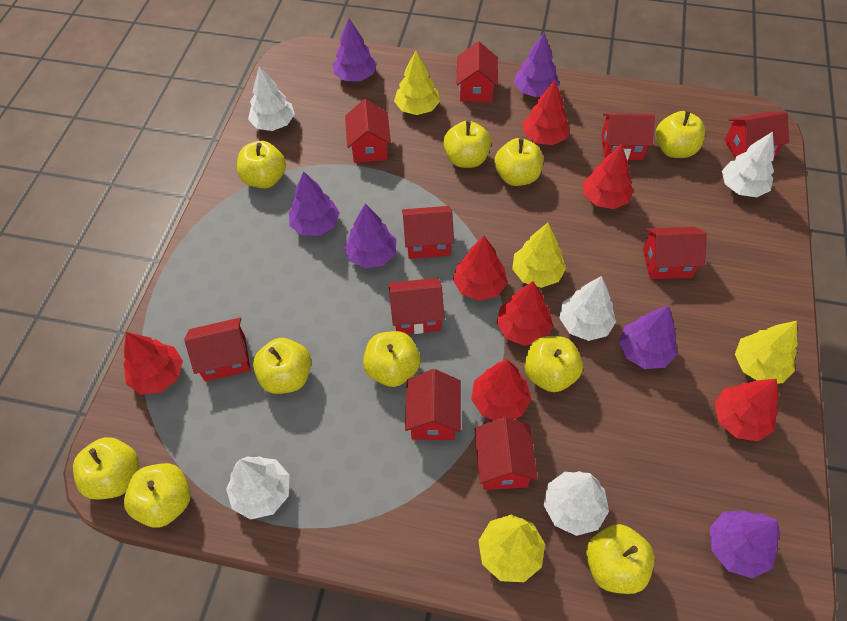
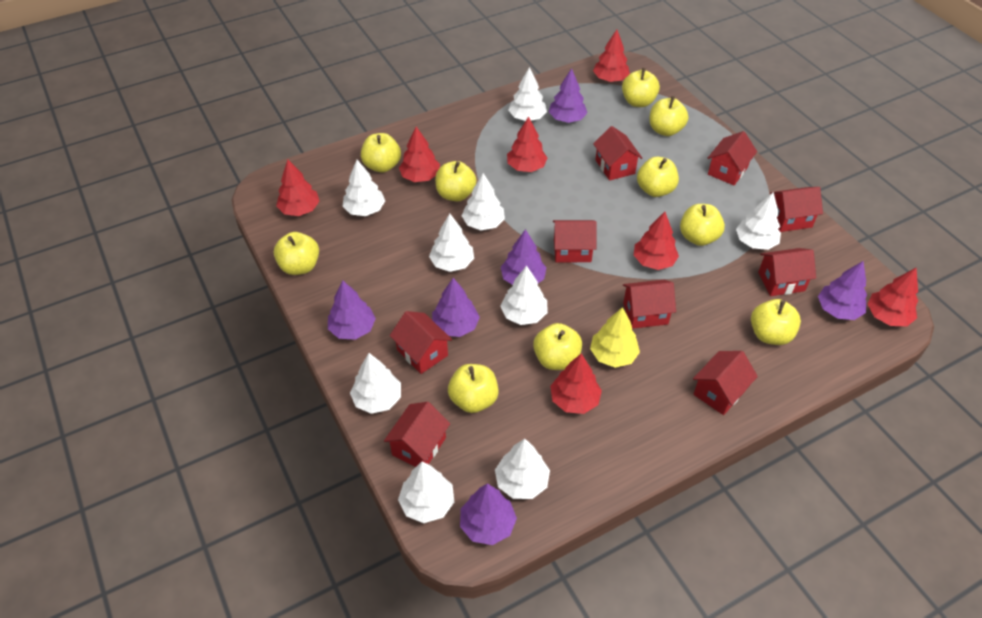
red house: [184,318,251,382] [345,99,391,163] [388,278,445,334] [402,206,454,259] [405,369,461,440] [457,41,498,102] [474,417,538,490] [601,113,655,160] [643,227,707,279] [725,112,789,159] = 10 -> [384,402,450,467] [390,311,452,374] [553,220,597,262] [593,126,642,181] [623,280,676,329] [693,351,758,415] [708,131,757,185] [758,248,816,296] [770,187,823,232] = 9
white tree: [226,456,290,519] [248,67,295,131] [544,471,609,536] [559,276,616,341] [722,132,775,197] = 5 -> [342,160,385,216] [350,353,401,414] [398,461,454,523] [429,213,474,272] [462,173,505,230] [495,439,550,499] [500,266,548,325] [508,67,547,121] [736,192,781,250] = 9
yellow tree: [394,51,440,115] [478,514,545,582] [512,223,566,288] [735,321,798,383] = 4 -> [590,307,640,368] = 1

